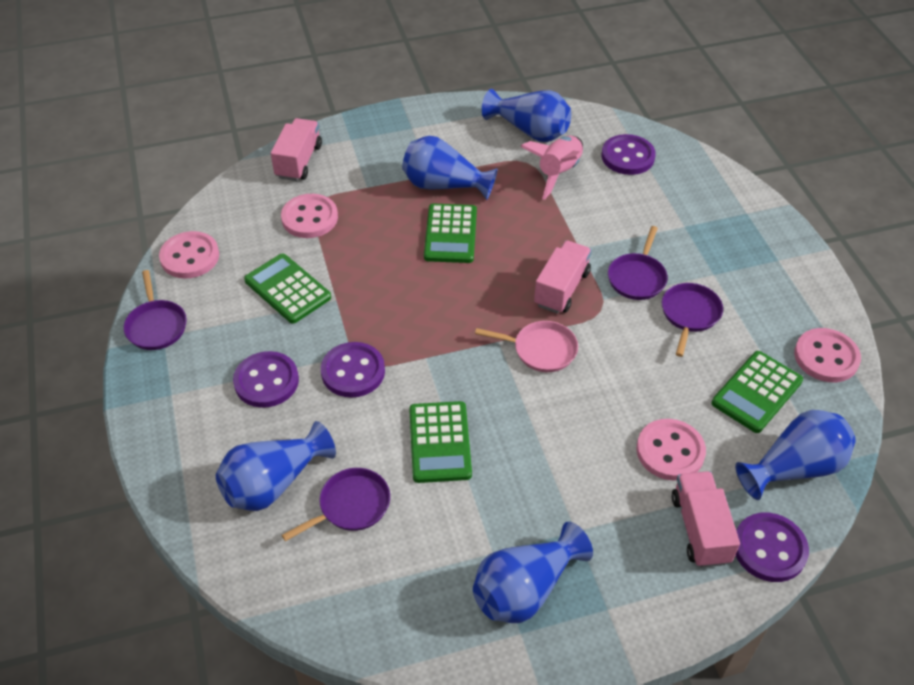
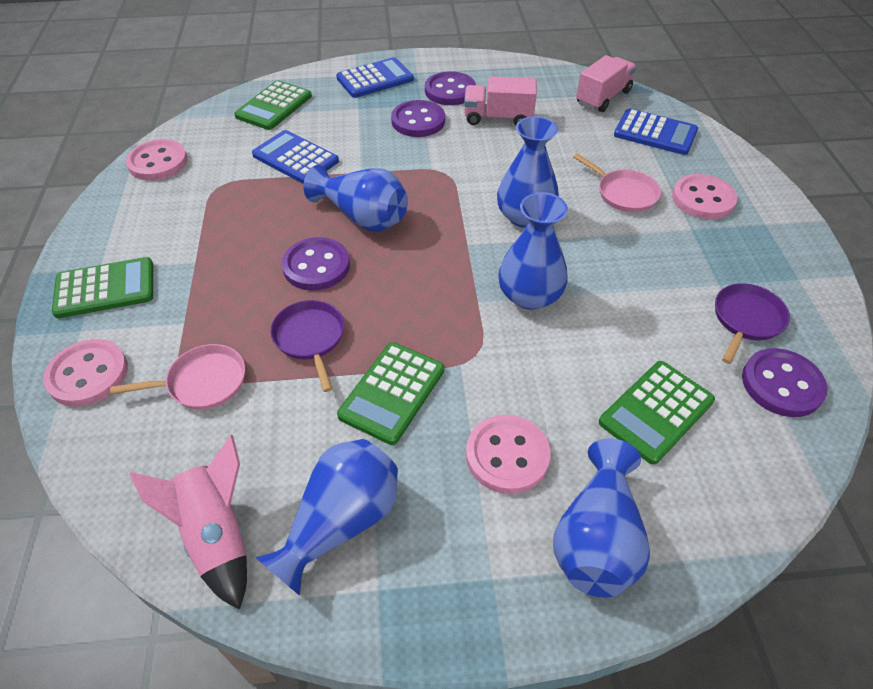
blue calculator: none = 0 -> [252,130,339,184] [336,57,414,98] [614,109,698,155] = 3
pink pan: [475,321,578,372] = 1 -> [110,344,245,409] [573,153,661,212] = 2
pink truck: [271,118,322,181] [534,241,592,314] [672,471,740,568] = 3 -> [464,76,537,125] [576,55,637,112] = 2
purple pan: [123,270,187,350] [282,468,390,541] [608,226,668,300] [662,283,723,357] = 4 -> [270,300,344,392] [715,283,790,364] = 2

